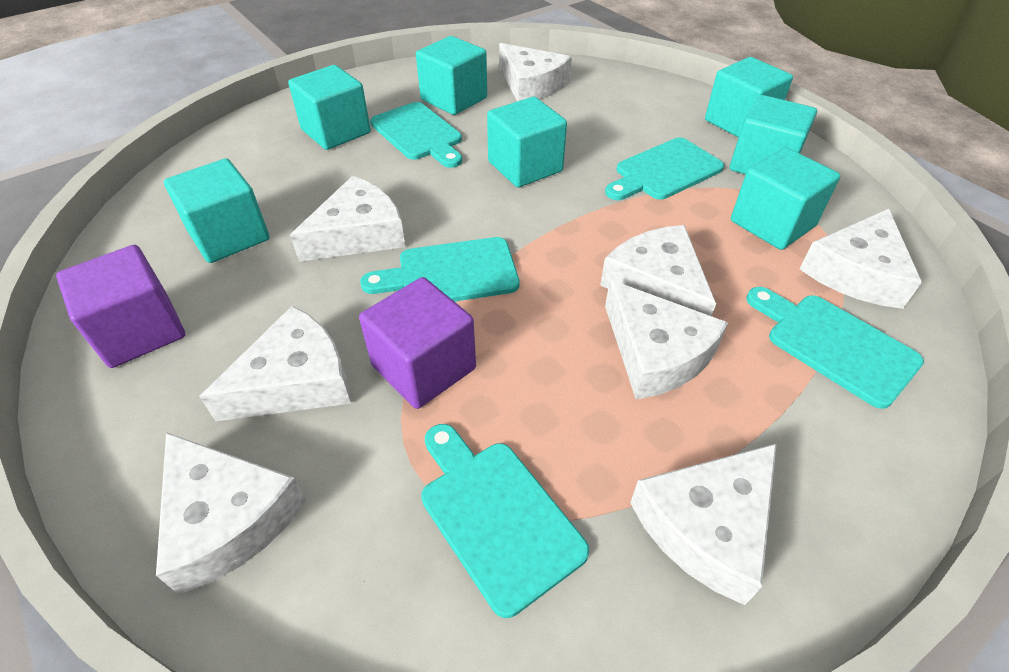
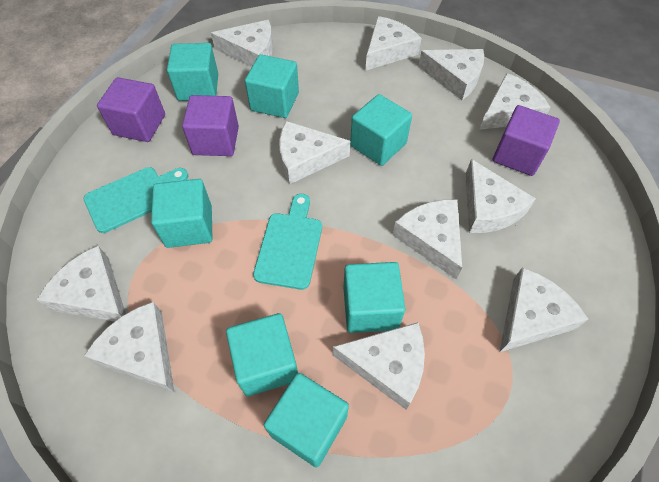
purple cube: [56,245,185,368] [359,277,476,409] = 2 -> [97,77,165,142] [182,95,239,156] [493,105,560,176] = 3
turquoise cutting board: [360,237,520,302] [370,102,462,168] [421,424,589,618] [605,138,724,200] [747,287,924,409] = 5 -> [83,167,188,233] [253,194,322,290] = 2
white cheese: [156,432,306,595] [199,306,351,421] [290,176,406,262] [499,43,572,101] [600,225,716,316] [605,280,728,399] [630,443,777,605] [800,209,922,309] = 8 -> [37,246,126,321] [84,302,175,393] [211,20,273,67] [279,121,350,184] [333,322,425,410] [365,16,422,71] [392,200,462,279] [418,49,484,100] [466,159,536,233] [479,73,550,130] [500,267,588,352] = 11

